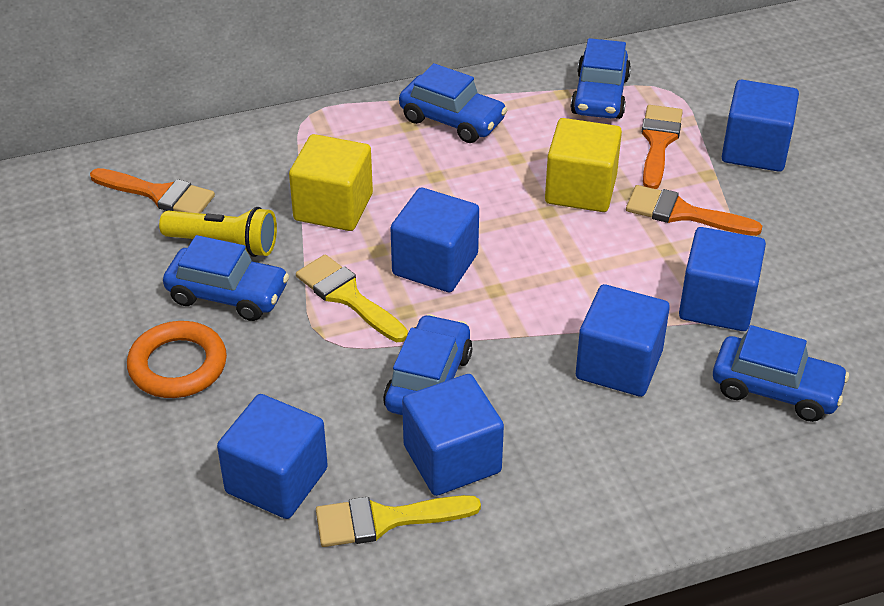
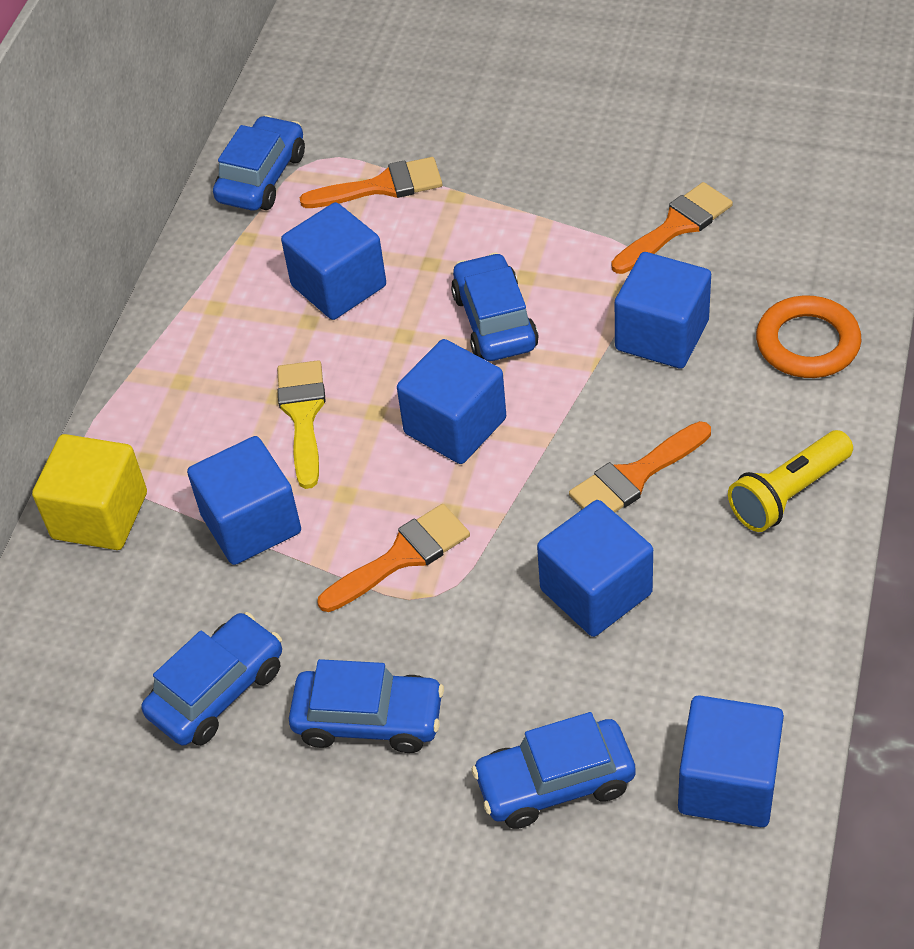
orange brush: [90,168,215,213] [626,185,762,236] [642,105,683,189] = 3 -> [300,157,442,208] [317,504,470,612] [569,421,711,512] [612,182,733,274] = 4
yellow brush: [296,254,408,342] [316,495,481,547] = 2 -> [277,360,326,489] = 1
yellow cube: [289,134,373,231] [545,118,622,212] = 2 -> [32,434,147,550] = 1

